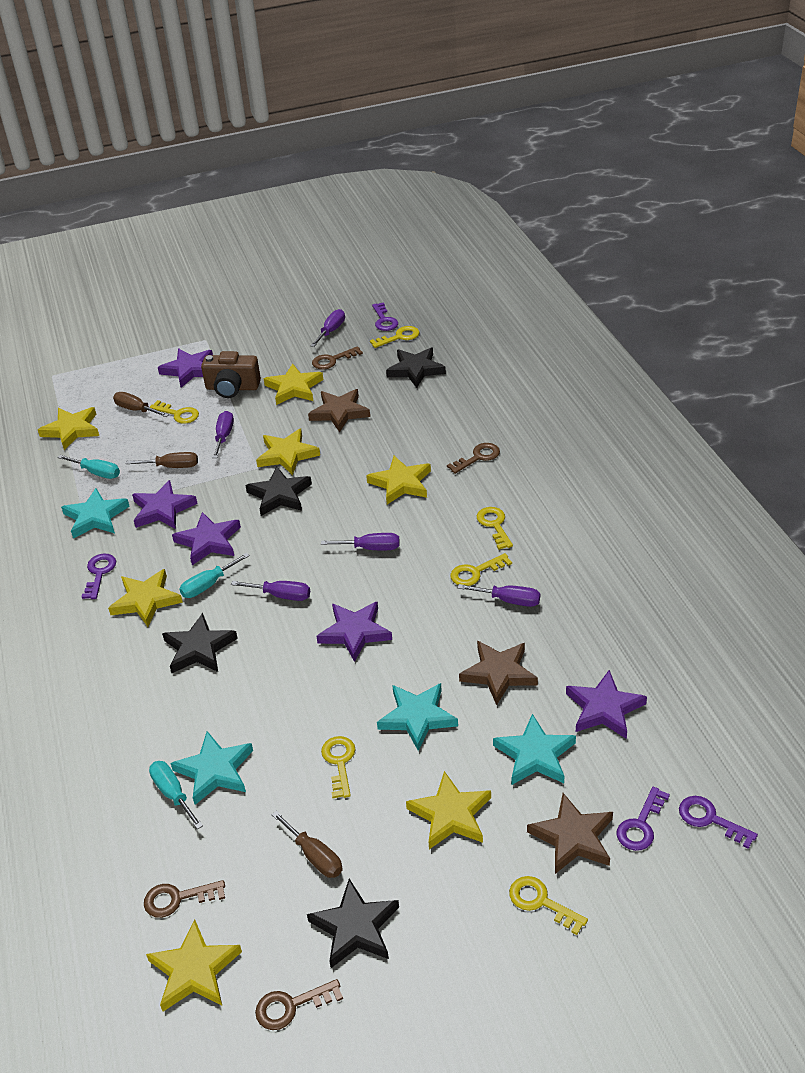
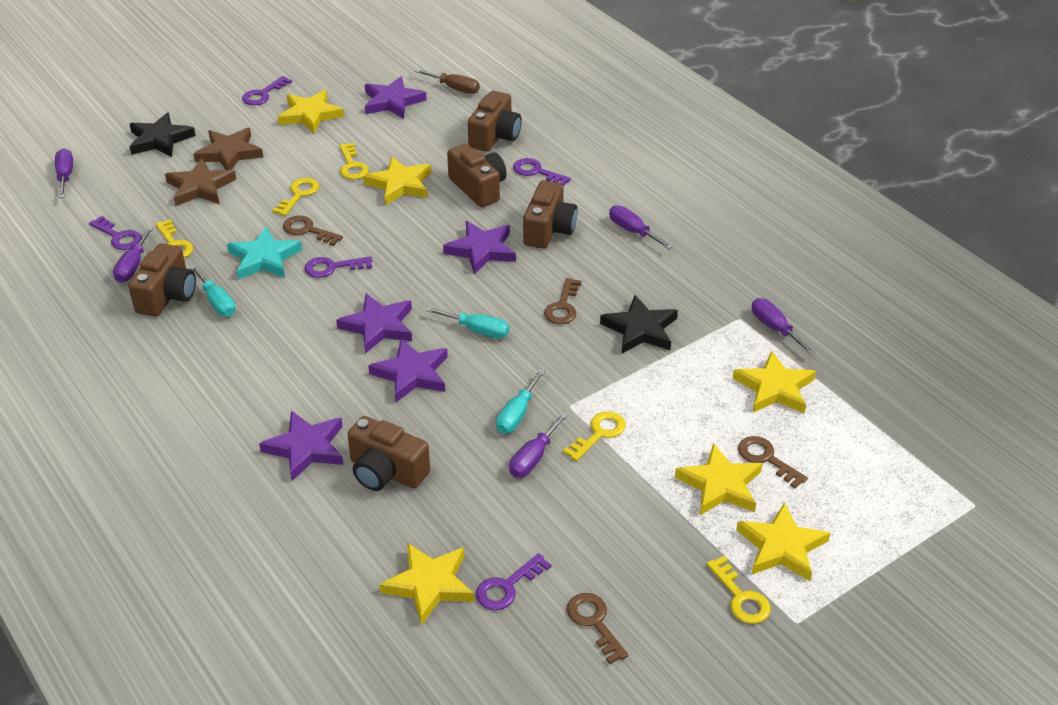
black star: [162,613,238,673] [245,467,312,516] [307,879,399,968] [386,348,446,388] = 4 -> [129,113,196,157] [600,295,678,354] = 2
brown camera: [201,351,261,398] = 1 -> [128,243,196,317] [347,416,430,491] [447,144,507,207] [468,91,522,152] [523,180,578,249] = 5
brown screwdriver: [113,392,169,417] [126,452,198,468] [271,811,343,878] = 3 -> [415,69,480,94] = 1
brown star: [308,389,370,432] [459,641,538,705] [527,793,613,874] = 3 -> [165,158,236,206] [193,128,263,170] = 2
purple key: [82,554,116,599] [372,302,398,331] [617,787,670,851] [679,796,758,849] = 4 -> [89,216,142,250] [242,76,292,105] [305,256,372,278] [476,553,552,610] [513,158,571,186] = 5
turquoise star: [61,488,130,538] [170,731,253,805] [377,683,458,751] [493,714,576,785] = 4 -> [227,227,302,279] = 1
yellow key: [150,400,199,424] [321,736,356,799] [370,326,419,348] [450,553,512,586] [477,507,513,550] [509,876,588,935] = 6 -> [155,219,193,258] [272,178,319,216] [339,143,369,180] [563,411,626,461] [707,556,771,624] = 5
yellow star: [38,407,99,450] [108,569,183,627] [146,919,242,1011] [256,428,320,475] [264,363,323,405] [366,456,431,505] [406,771,491,849] = 7 -> [278,90,344,133] [363,156,431,205] [379,543,474,626] [675,443,763,515] [733,351,816,414] [736,502,830,581] = 6

